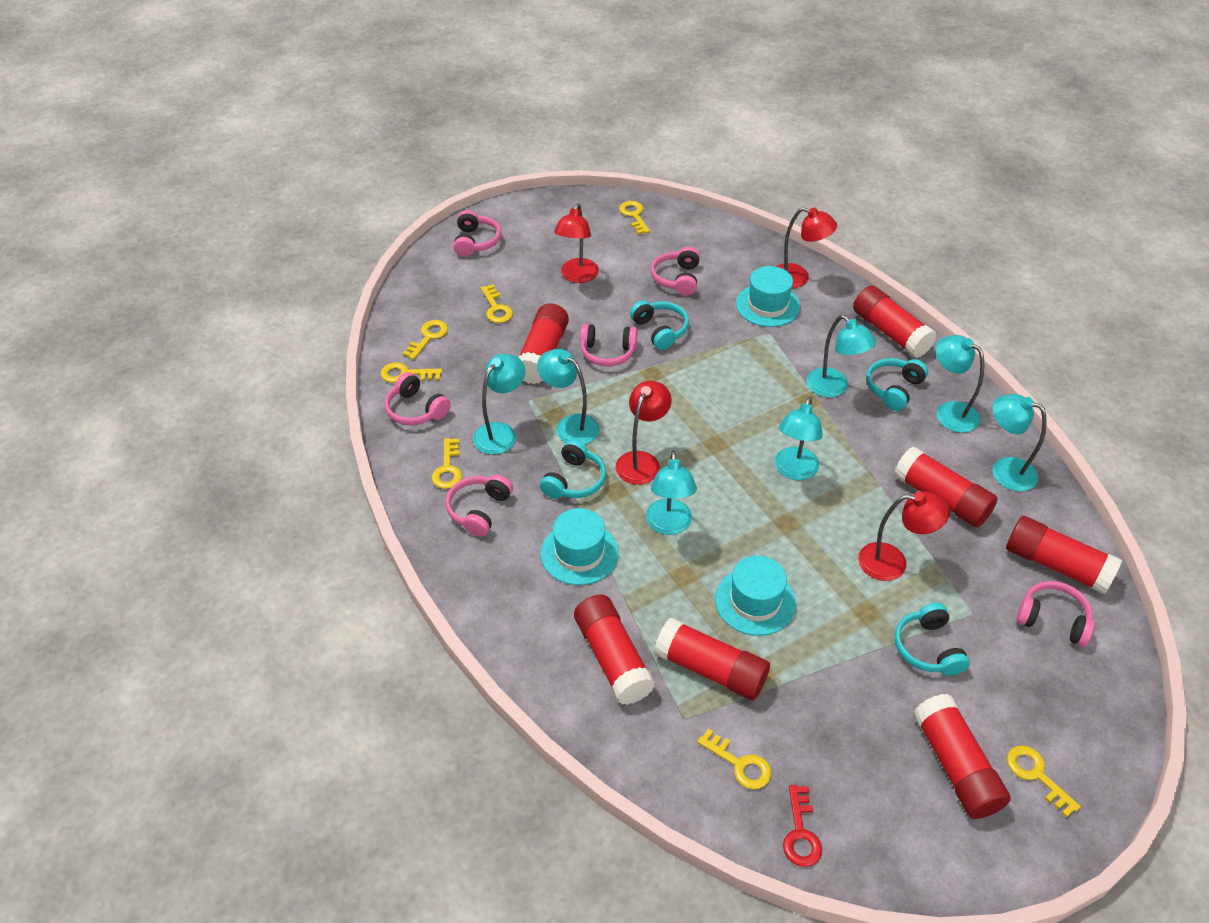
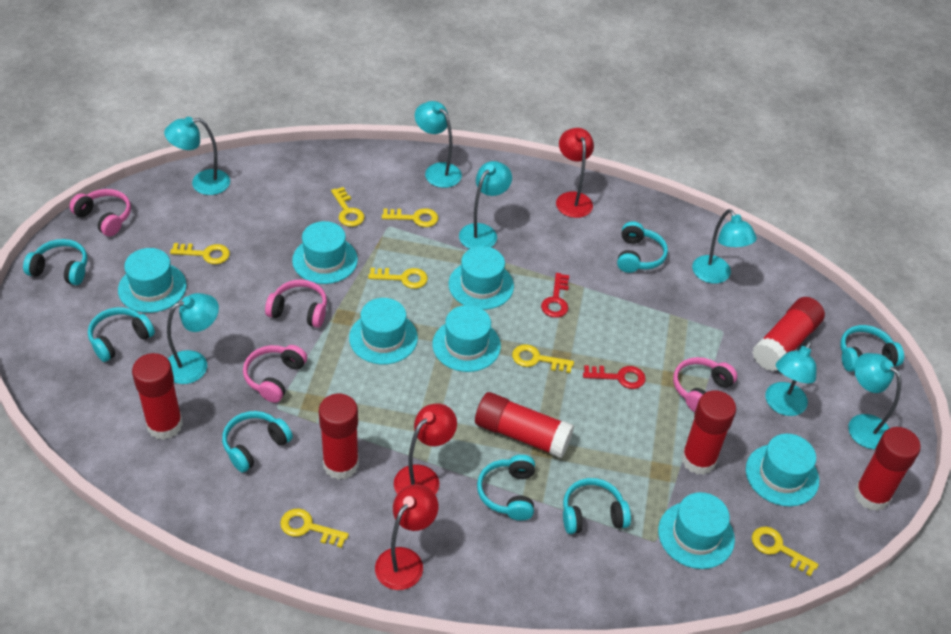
pink headphones: [385,372,451,425] [445,475,513,537] [453,210,502,257] [580,324,637,367] [651,247,700,296] [1016,581,1095,647] = 6 -> [69,189,131,236] [243,345,307,403] [265,280,327,328] [673,357,737,412] = 4
red glue stick: [518,303,569,384] [574,594,655,705] [654,618,770,700] [853,286,937,358] [894,446,998,527] [913,694,1011,819] [1006,516,1122,595] = 7 -> [132,353,183,440] [319,394,359,480] [475,392,574,458] [681,391,736,475] [752,297,825,371] [854,427,921,511] = 6
red key: [783,785,822,867] = 1 -> [541,273,569,318] [583,365,646,389] = 2
red lamp: [554,203,599,283] [615,381,672,485] [776,207,837,288] [858,492,950,581] = 4 -> [375,484,438,590] [394,403,457,495] [556,128,594,218] = 3
turquoise hat: [541,508,619,585] [715,555,796,636] [736,266,800,327] = 3 -> [118,248,187,313] [292,221,358,284] [349,298,418,365] [432,305,501,372] [448,246,514,310] [658,492,735,569] [746,434,819,507] = 7
turquoise headphones: [540,440,606,499] [630,301,689,350] [866,358,928,411] [895,603,970,676] = 4 -> [23,239,87,285] [88,307,155,362] [222,411,293,472] [477,455,535,521] [563,478,631,534] [617,221,668,273] [840,325,904,372] = 7

